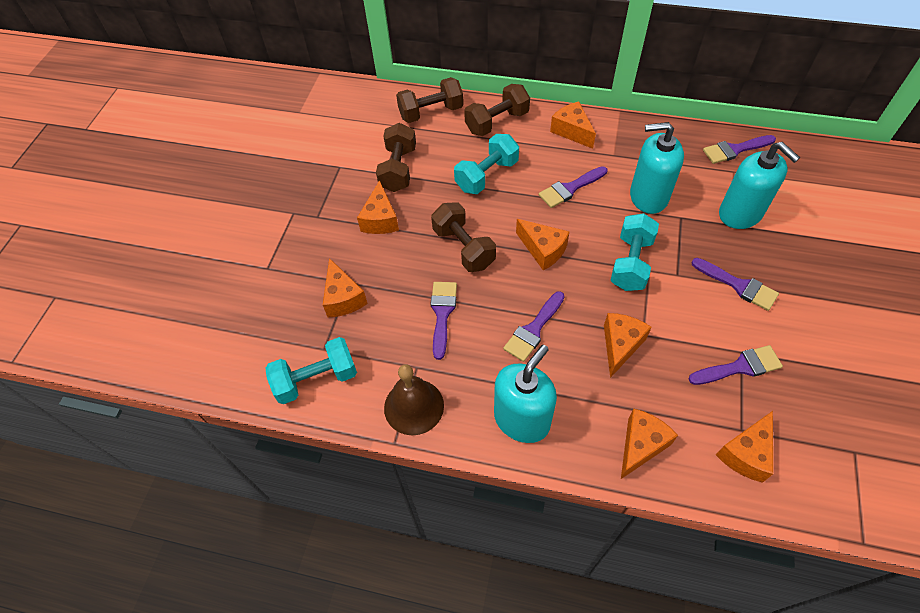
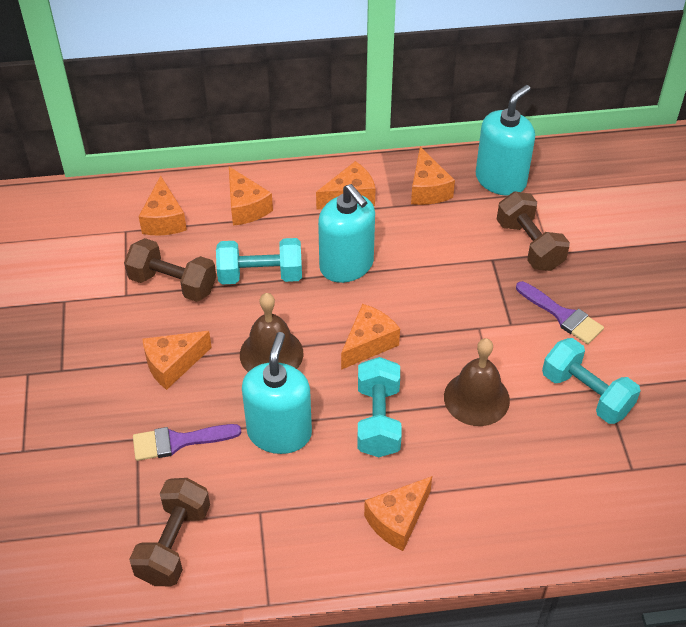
brown bell: [384,364,444,435] = 1 -> [240,293,303,372] [444,338,510,426] = 2
brown dumbbell: [376,123,416,192] [396,77,464,123] [431,202,496,272] [464,84,530,136] = 4 -> [124,238,216,302] [129,478,210,586] [496,191,570,271] = 3
purple brush: [430,282,457,360] [503,291,565,362] [539,166,607,208] [688,345,783,385] [691,258,779,311] [703,135,776,164] = 6 -> [133,424,241,461] [516,281,604,344] = 2

